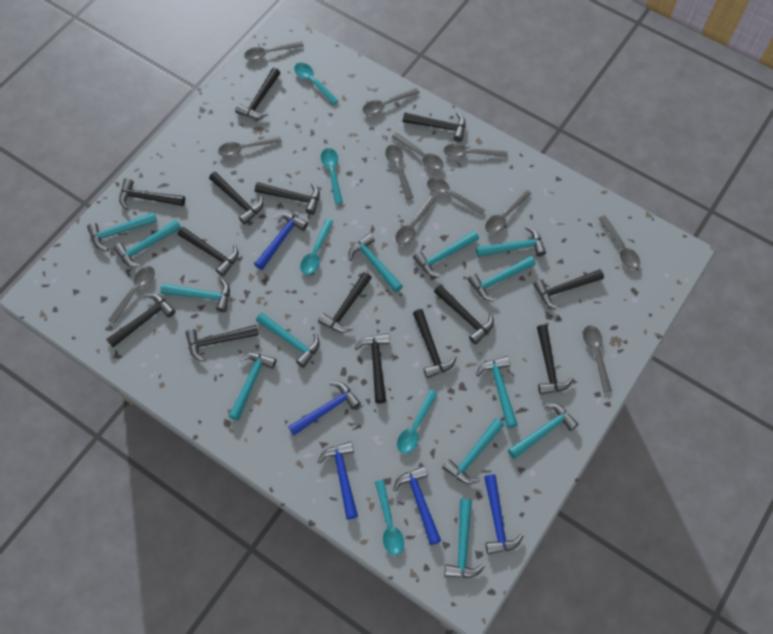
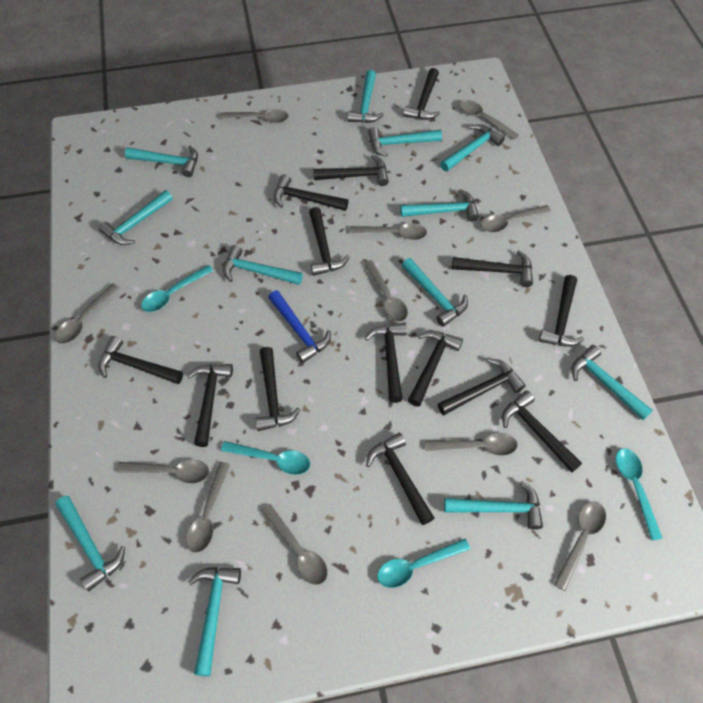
blue hammer: [255,213,308,270] [288,382,361,435] [318,441,358,519] [393,466,441,545] [484,474,524,554] = 5 -> [268,290,331,363] = 1
grey spoon: [108,266,155,324] [218,136,282,157] [244,41,304,61] [362,88,420,115] [385,145,414,200] [392,133,444,171] [395,196,437,245] [427,178,485,216] [444,143,508,158] [485,189,531,234] [583,325,612,392] [598,215,640,269] = 12 -> [55,283,119,344] [117,460,209,484] [186,462,230,553] [219,109,289,123] [261,504,328,585] [349,223,427,240] [364,260,408,322] [425,433,518,456] [459,100,519,140] [481,205,551,232] [554,502,606,591] = 11
turquoise hammer: [87,212,157,251] [113,219,181,267] [160,278,230,312] [229,353,276,421] [256,313,319,368] [348,233,403,293] [413,231,479,277] [442,418,504,484] [445,499,485,578] [468,256,536,301] [476,226,546,257] [476,356,518,428] [508,403,578,459] = 13 -> [55,496,125,591] [99,190,173,245] [125,146,198,177] [188,567,241,676] [223,245,303,285] [348,70,384,123] [368,127,442,157] [400,189,479,222] [402,258,468,327] [440,124,505,171] [444,481,543,530] [571,345,653,420] = 12
turquoise spoon: [294,63,339,105] [300,219,333,275] [321,148,343,204] [375,480,404,555] [397,390,438,454] = 5 -> [141,265,213,312] [221,441,310,475] [377,539,470,588] [616,448,662,541] = 4

